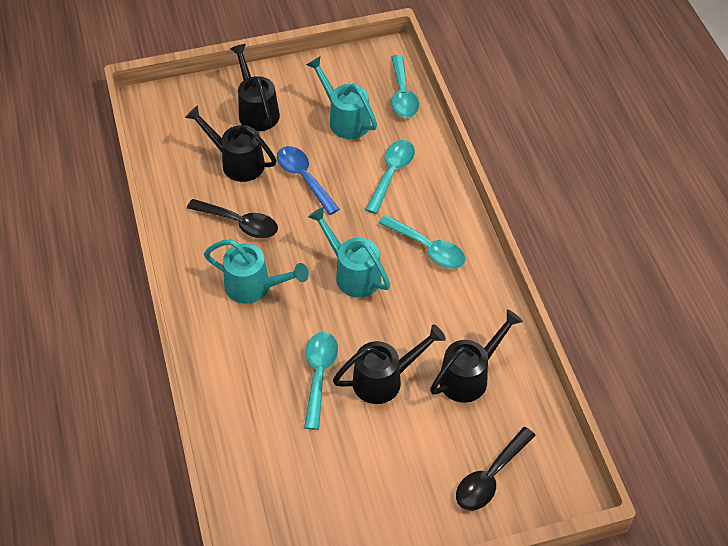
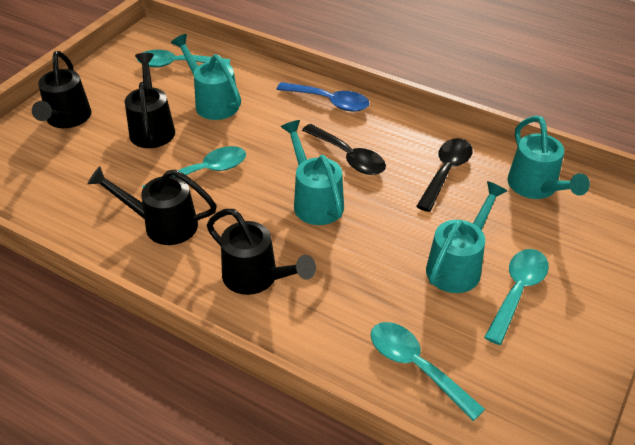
turquoise watering can: [204,239,309,304] [306,57,377,139] [308,207,391,297] = 3 -> [171,34,241,120] [281,120,344,225] [426,181,507,293] [507,116,590,199] = 4

